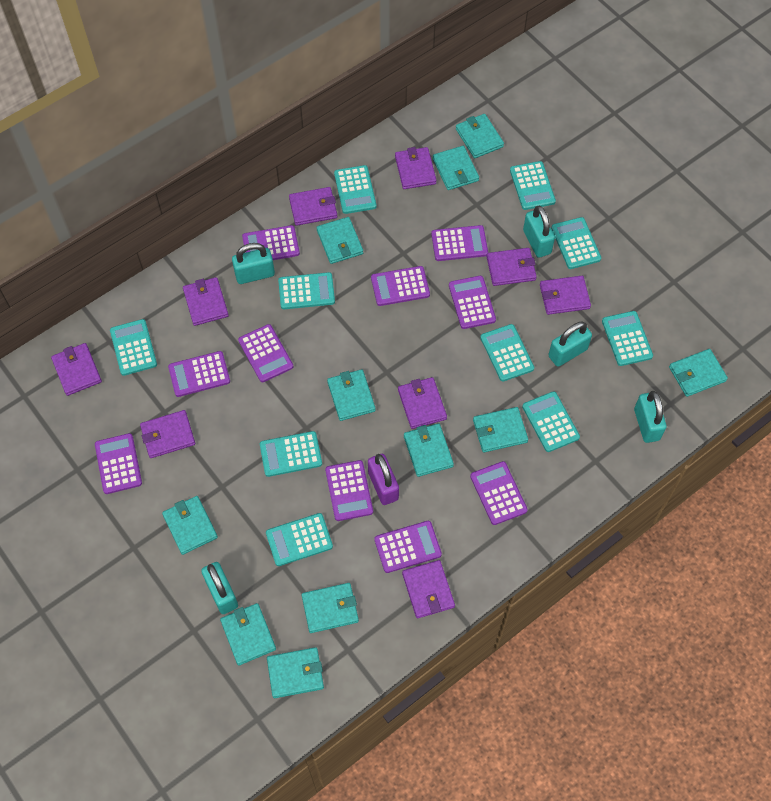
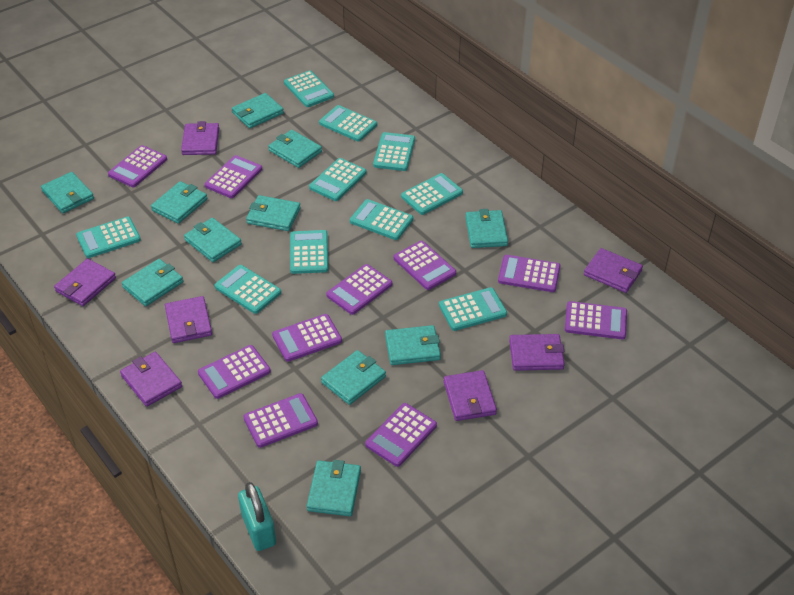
purple padlock: [368,454,399,505] = 1 -> none = 0
purple wallet: [51,343,102,396] [140,410,195,458] [183,277,229,326] [289,187,337,226] [395,147,437,189] [398,377,447,429] [402,560,455,618] [487,248,537,286] [540,276,591,315] = 9 -> [54,259,116,306] [120,352,182,407] [165,296,212,343] [181,121,219,155] [444,370,497,421] [509,334,565,371] [584,248,643,293] = 7
turquoise padlock: [201,562,238,614] [232,243,275,284] [523,205,555,258] [548,321,592,367] [634,391,667,443] = 5 -> [238,482,276,551] = 1

